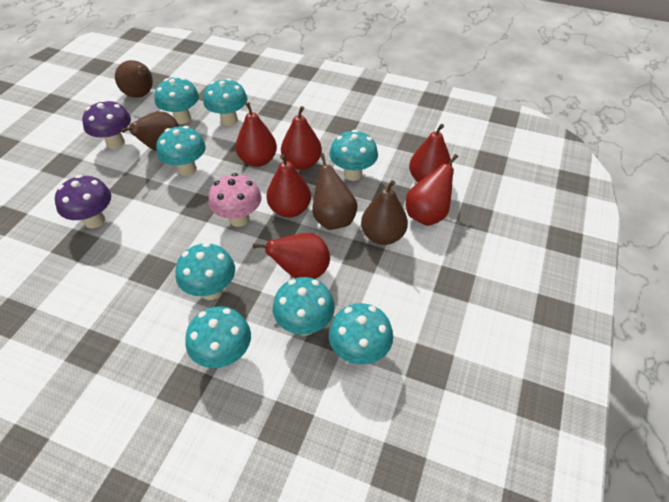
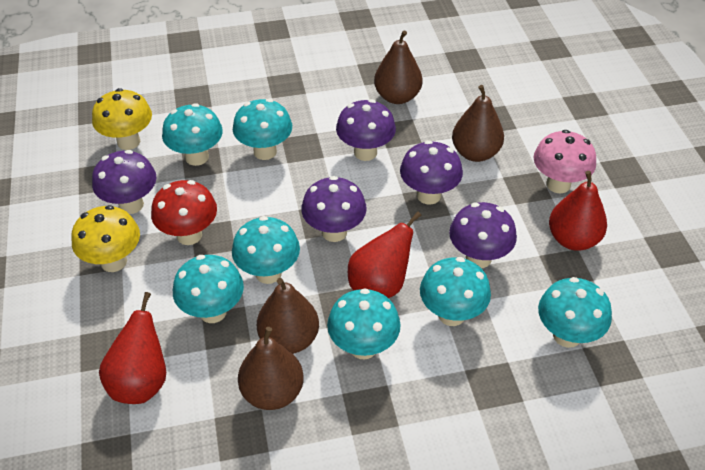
purple mushroom: [55,175,111,228] [82,100,131,149] = 2 -> [92,150,156,214] [301,176,367,242] [336,99,396,161] [400,140,463,205] [449,202,517,268] = 5
red mushroom: none = 0 -> [151,180,217,245] = 1
red pear: [236,102,277,167] [253,233,330,279] [266,154,311,218] [281,106,322,170] [406,154,458,226] [409,124,452,182] = 6 -> [99,292,166,404] [348,211,421,298] [549,171,607,250] = 3
turquoise mushroom: [154,77,199,124] [156,126,206,176] [175,243,235,300] [185,306,251,368] [203,78,247,126] [273,277,335,336] [329,130,378,181] [329,303,393,365] = 8 -> [162,103,223,166] [173,255,244,323] [232,216,300,284] [233,99,292,160] [327,288,401,359] [420,257,491,326] [538,277,612,348] = 7
yellow mushroom: none = 0 -> [71,205,140,272] [92,88,152,150] = 2

